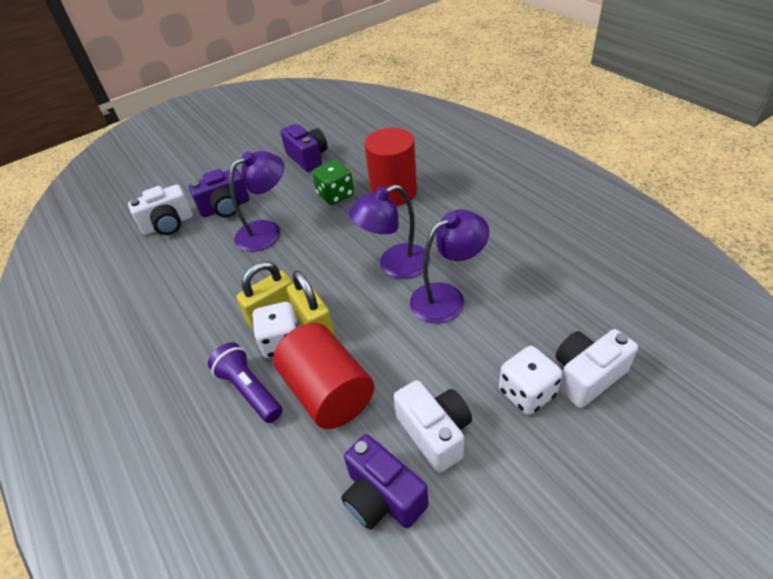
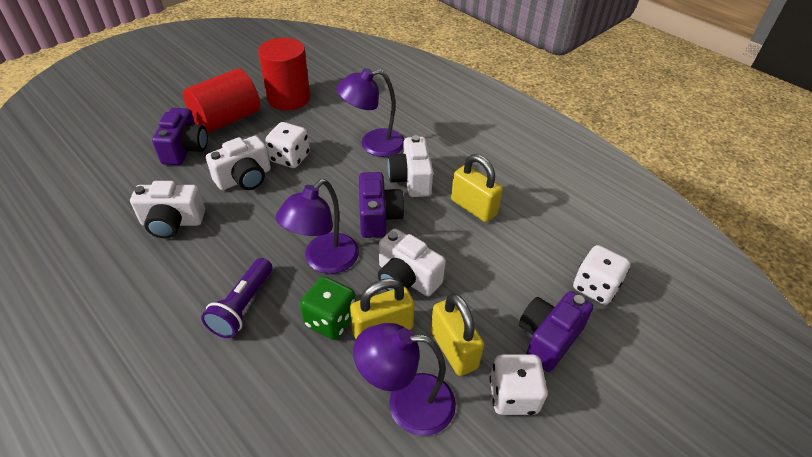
white camera: [128,185,193,235] [394,380,472,473] [555,329,638,408] = 3 -> [130,181,205,239] [206,136,271,190] [378,229,446,296] [387,135,433,197] = 4
white dice: [252,302,299,358] [499,346,563,415] = 2 -> [266,122,310,168] [489,354,547,415] [573,245,630,305] = 3
yellow padlock: [236,261,293,331] [287,270,335,336] = 2 -> [350,278,415,339] [431,293,484,376] [451,154,503,222] = 3

